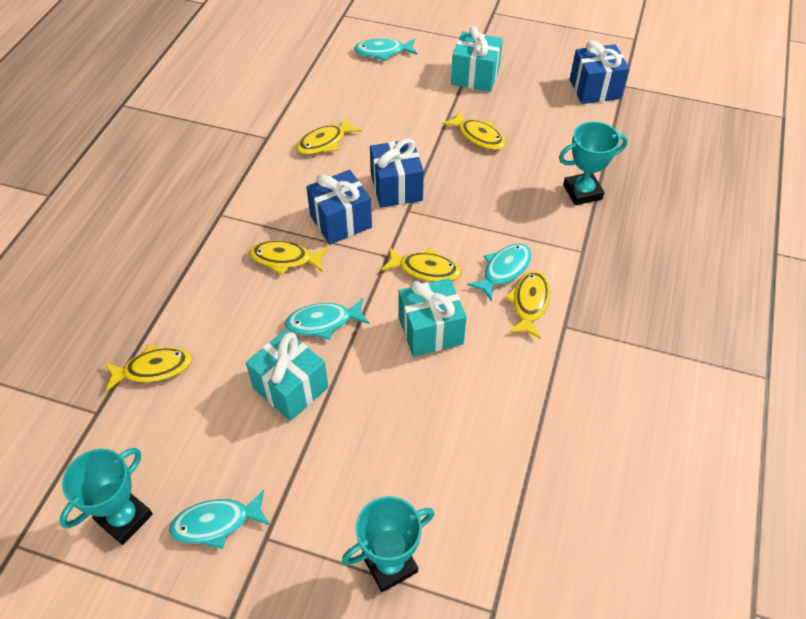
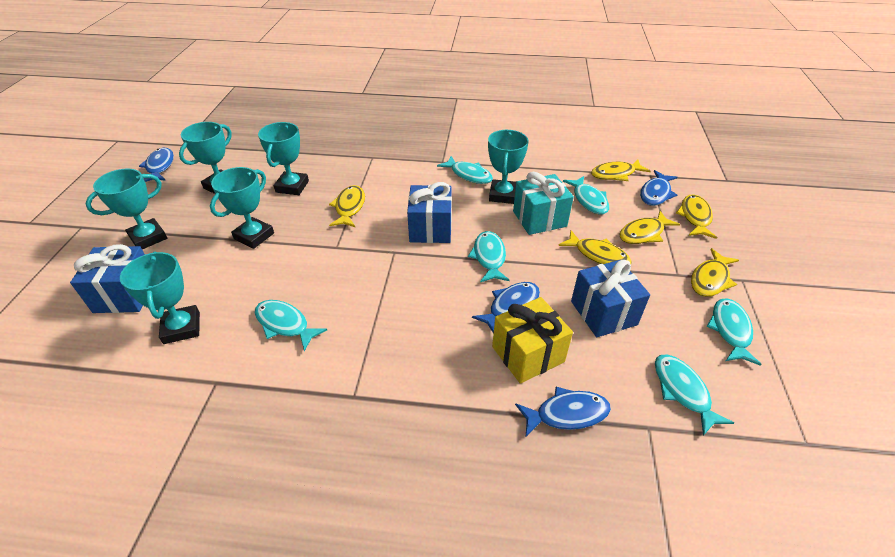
blue fish: none = 0 -> [139,148,174,182] [472,282,540,334] [515,387,611,438] [640,170,678,206] = 4
turquoise fish: [169,490,270,549] [285,298,369,340] [354,38,417,61] [467,244,532,301] = 4 -> [255,300,327,351] [437,156,493,184] [468,231,510,282] [563,176,609,214] [655,355,734,436] [706,298,762,366] = 6
turquoise gift: [246,330,328,421] [399,278,467,357] [451,26,503,92] = 3 -> [513,172,574,235] = 1
turquoise trophy: [59,448,153,545] [342,496,435,592] [559,121,628,205] = 3 -> [85,169,167,249] [120,252,200,344] [179,122,231,194] [210,167,274,249] [258,122,309,195] [488,130,529,204] = 6
yellow gift: none = 0 -> [492,297,573,384] = 1

